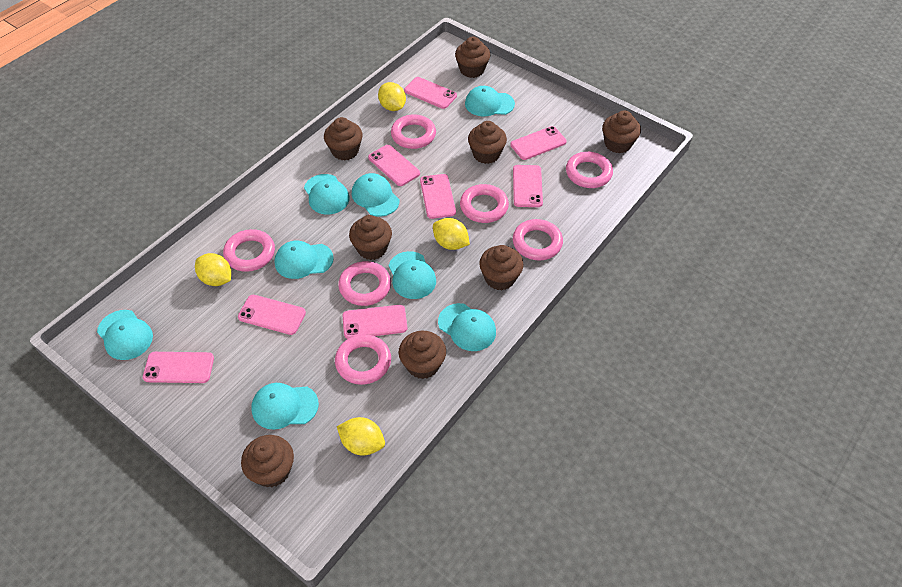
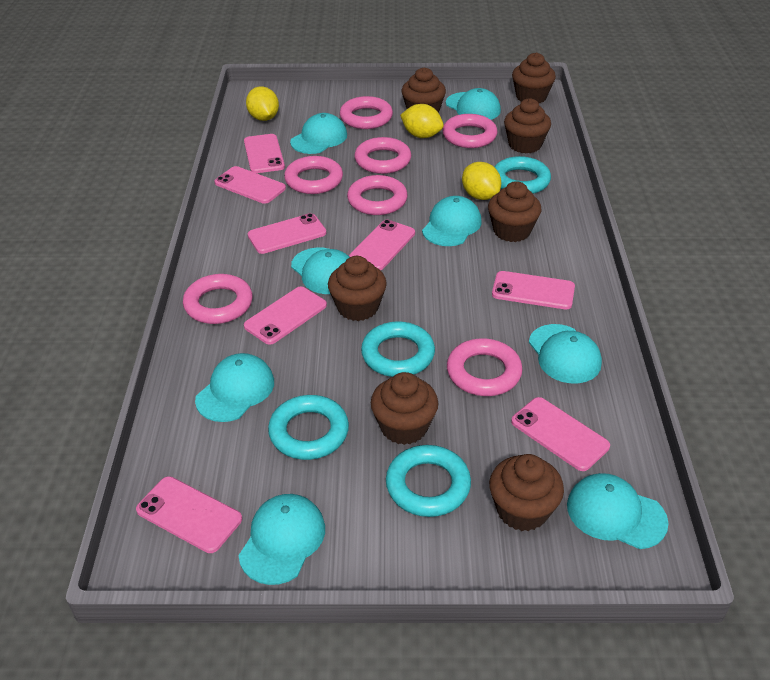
brown cupcake: [241,435,294,487] [324,117,363,160] [349,215,392,260] [399,331,446,379] [455,37,490,78] [468,121,507,164] [479,245,524,290] [602,110,641,153] = 8 -> [328,256,387,321] [371,372,438,445] [402,67,446,113] [488,181,541,242] [489,454,564,531] [504,98,551,153] [512,52,556,103] = 7
turquoise ring: none = 0 -> [268,395,349,460] [361,321,435,377] [386,445,471,517] [494,156,551,194] = 4
yellow lemon: [195,253,231,286] [337,417,385,455] [378,82,406,111] [433,218,470,250] = 4 -> [246,86,279,121] [400,104,444,138] [462,162,501,200] = 3

